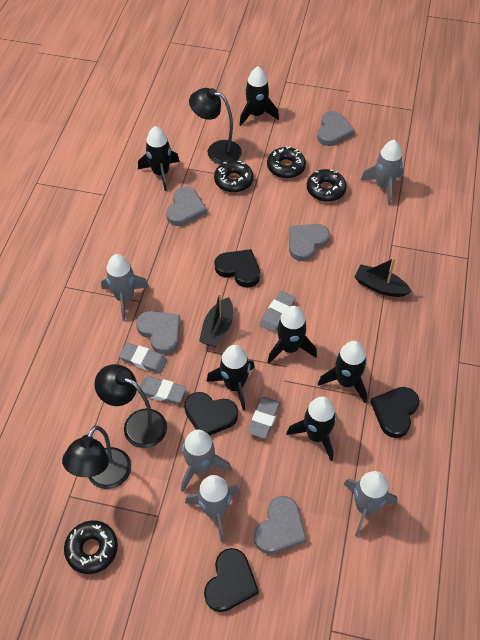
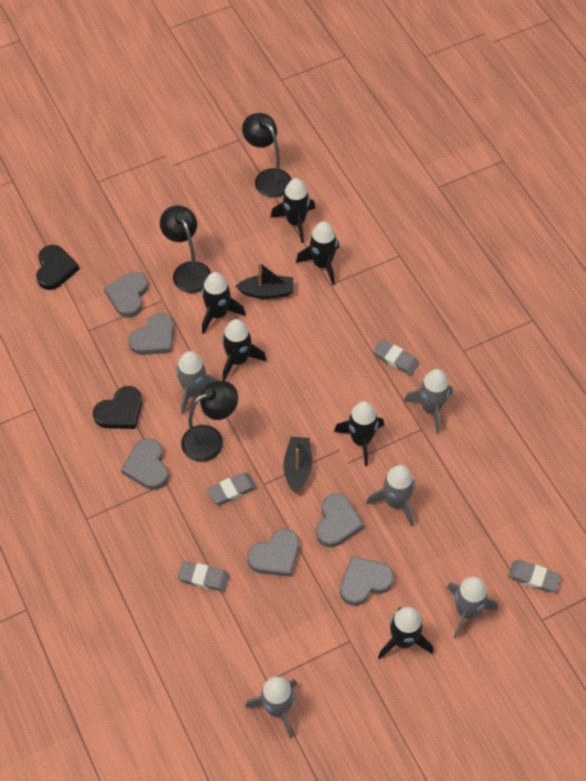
black donut: [64,520,118,574] [214,160,253,193] [267,146,306,178] [307,169,347,202] = 4 -> none = 0
black heart: [184,392,238,436] [204,548,259,612] [215,249,260,287] [371,387,419,438] = 4 -> [36,245,79,290] [93,386,142,429] = 2
grey heart: [136,311,180,354] [166,187,207,226] [254,496,307,554] [289,224,330,261] [317,111,355,146] = 5 -> [104,272,148,317] [121,438,168,490] [128,313,174,355] [247,529,299,577] [316,494,364,547] [340,556,394,606] = 6

